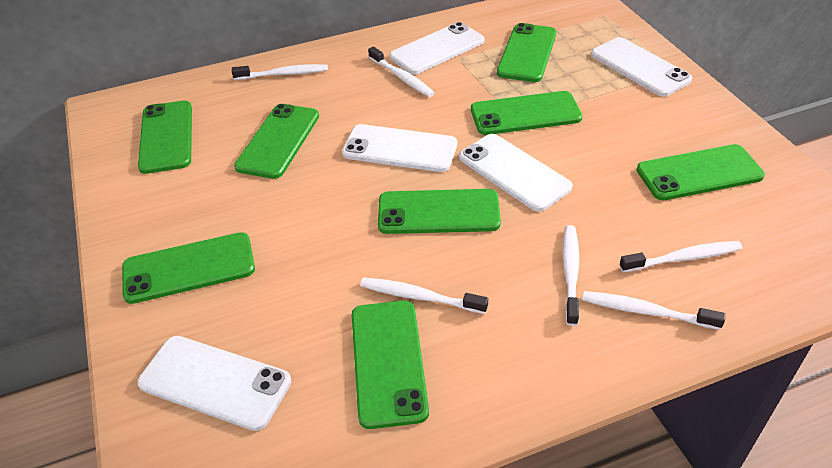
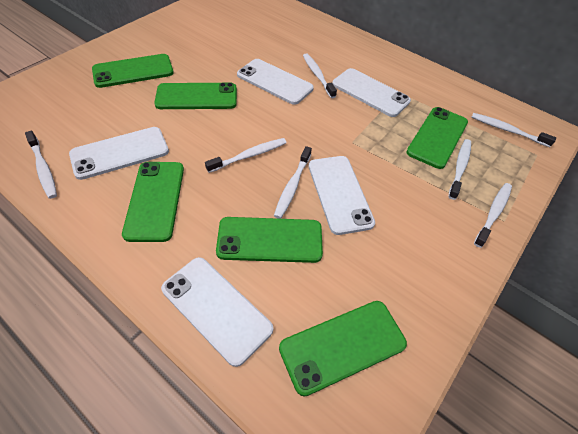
green phone: [122,232,255,304] [138,101,192,174] [234,104,319,179] [352,300,429,429] [378,189,501,234] [471,91,582,135] [497,23,556,82] [637,144,765,200] = 8 -> [92,54,174,88] [122,162,184,242] [154,82,237,109] [216,217,323,263] [279,301,407,397] [407,107,468,169] = 6
white toothbrush: [232,64,328,80] [360,277,488,314] [368,47,434,97] [562,225,579,326] [582,291,725,330] [619,241,742,272] = 6 -> [25,131,57,199] [205,138,287,173] [274,146,312,219] [303,53,337,98] [448,139,471,200] [471,113,556,147] [474,183,512,248] = 7

